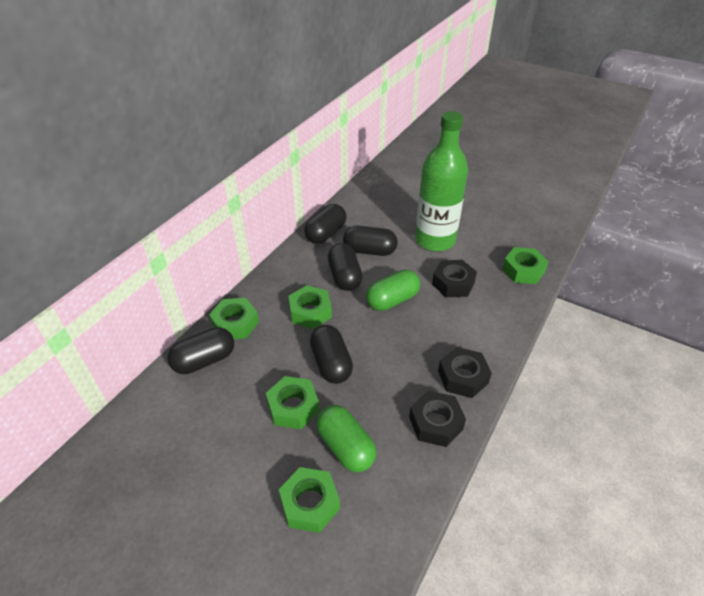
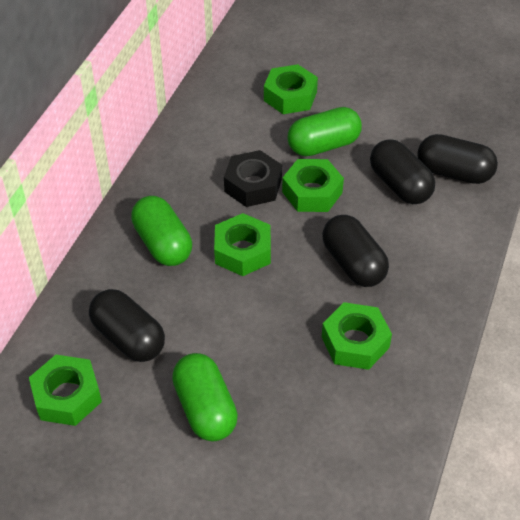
black capsule: [167,327,234,374] [304,204,347,244] [310,325,353,384] [328,243,362,291] [343,226,398,256] = 5 -> [89,289,165,362] [322,215,389,287] [370,139,435,204] [417,134,498,184] = 4
black nut: [409,391,466,447] [432,260,477,297] [438,347,492,398] = 3 -> [224,150,282,207] = 1
green bottle: [415,111,468,251] = 1 -> none = 0
green capsule: [316,405,377,472] [366,269,420,311] = 2 -> [131,196,192,266] [172,353,238,442] [287,107,362,156] = 3

